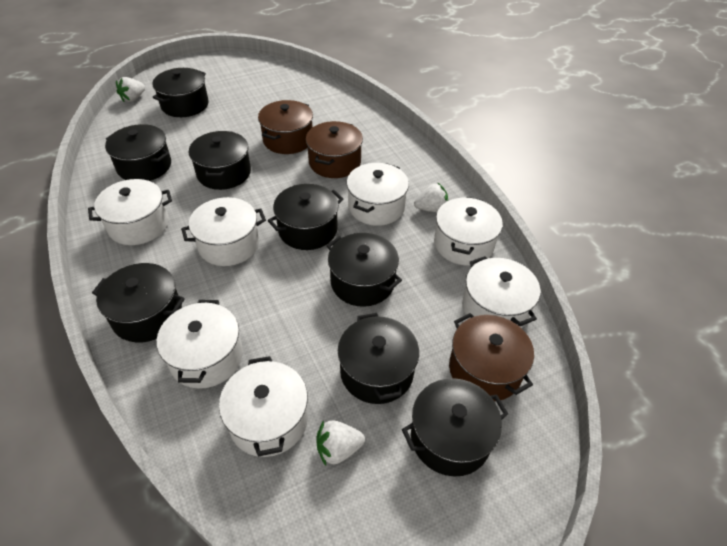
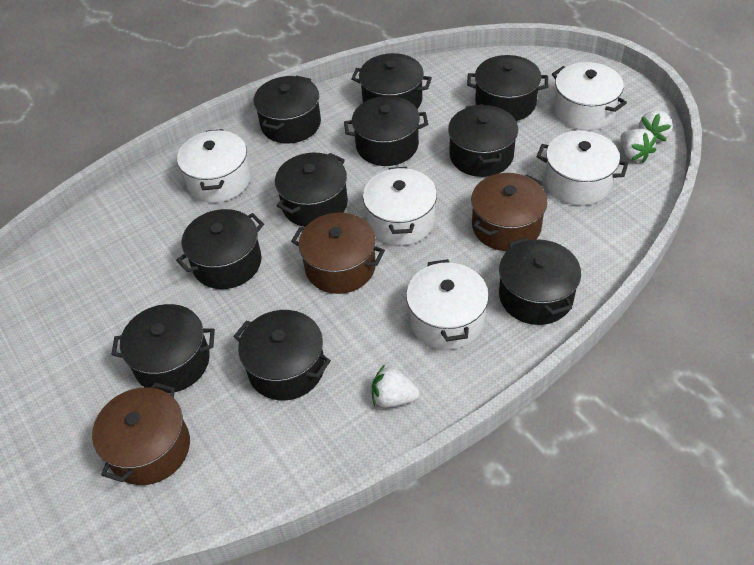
black pot: [92,263,185,343] [105,124,171,181] [152,68,209,117] [189,131,251,190] [268,184,343,250] [327,233,402,307] [338,313,419,404] [402,378,508,477] = 8 -> [111,304,215,393] [176,209,264,289] [234,310,331,400] [254,76,321,144] [275,153,348,227] [344,96,428,166] [351,53,432,109] [448,104,518,177] [467,55,548,121] [499,237,581,325] = 10
white pot: [88,179,172,245] [157,300,243,389] [181,197,266,266] [219,356,308,457] [347,163,409,226] [434,197,503,265] [462,256,540,328] = 7 -> [177,129,251,203] [363,167,437,245] [406,259,489,350] [537,131,628,205] [552,62,627,130] = 5

